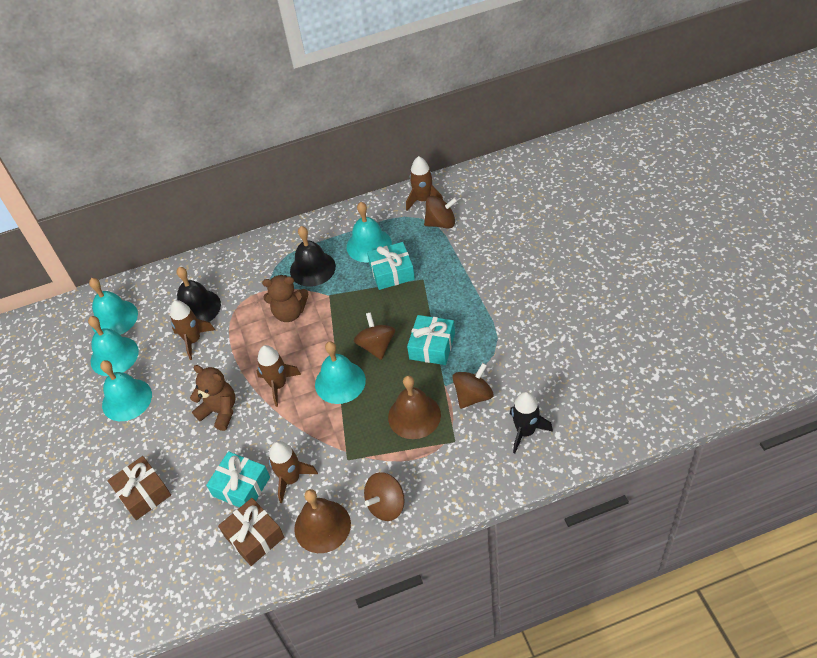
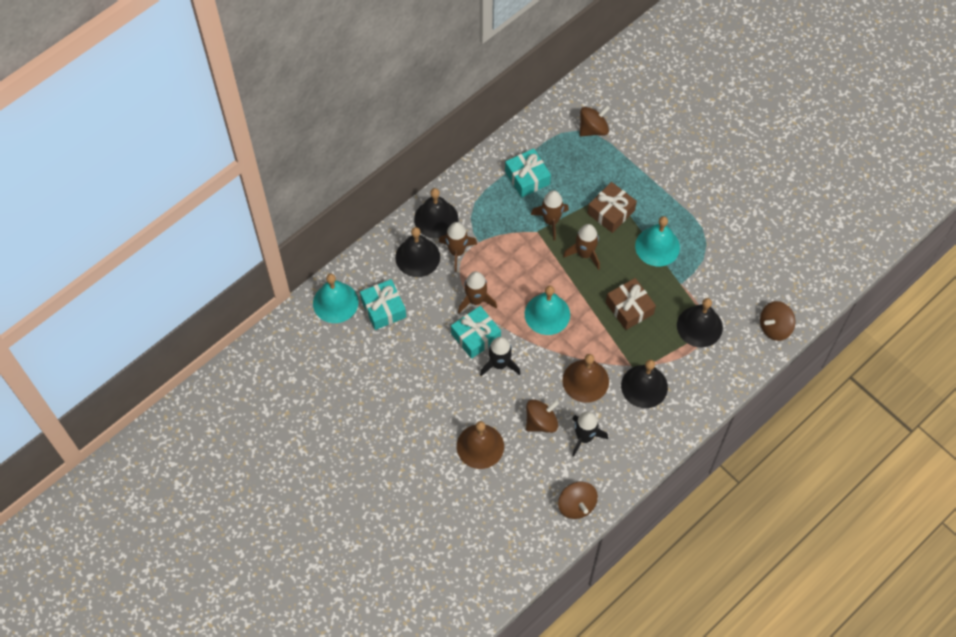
black bell: [176,267,221,322] [290,226,336,287] = 2 -> [395,227,440,277] [414,188,459,239] [621,360,668,408] [677,298,723,347] = 4
black rocket: [510,391,553,453] = 1 -> [480,337,521,376] [572,411,608,457] = 2
brown teddy bear: [190,365,236,431] [262,275,308,322] = 2 -> none = 0
turquoise bell: [88,316,139,376] [89,278,138,335] [100,360,152,421] [315,341,366,404] [347,202,392,262] = 5 -> [313,274,358,323] [525,286,570,335] [635,216,680,266] = 3

